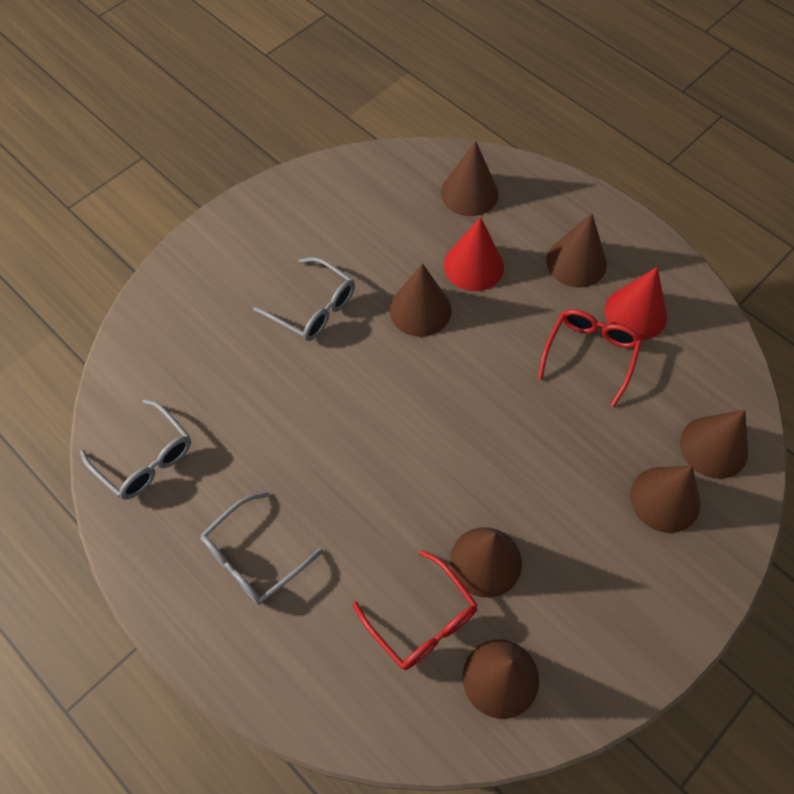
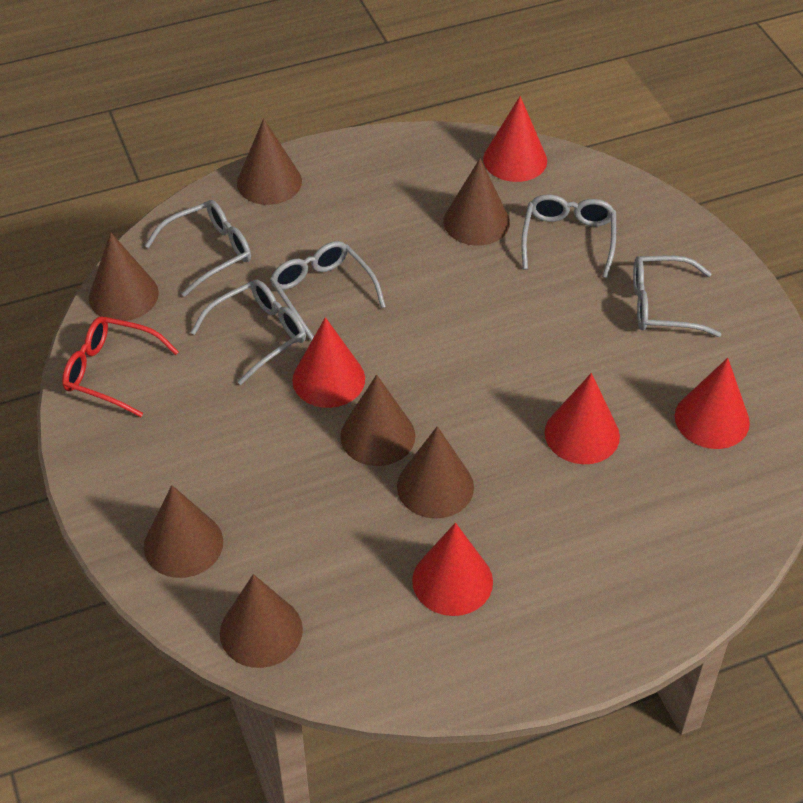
grey glasses: [80,399,191,500] [200,492,323,605] [253,257,355,341] = 3 -> [145,200,251,297] [190,280,306,385] [270,241,386,341] [521,194,616,278] [633,256,722,337] = 5
red cone: [444,217,504,291] [604,267,667,340] = 2 -> [292,317,365,408] [412,523,493,616] [483,96,547,182] [545,373,620,464] [675,358,750,449] = 5
red glasses: [353,550,478,670] [538,309,642,407] = 2 -> [62,316,179,417] = 1

